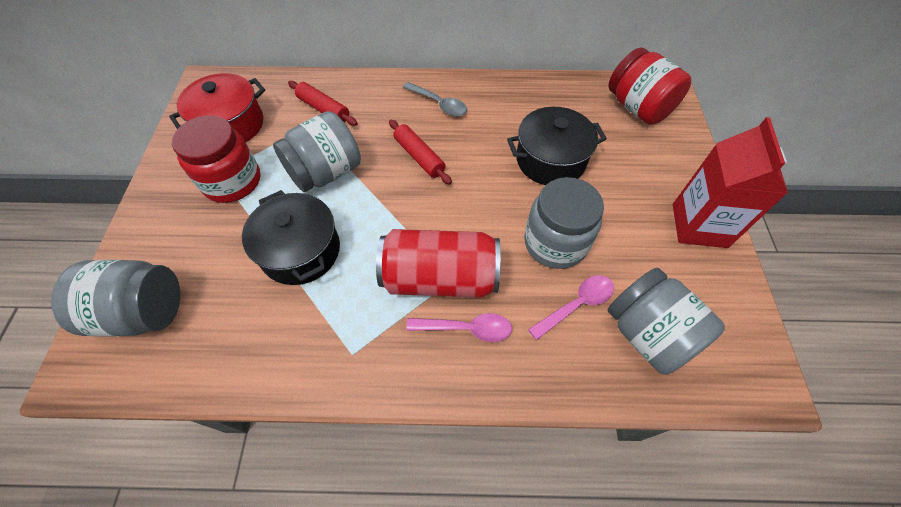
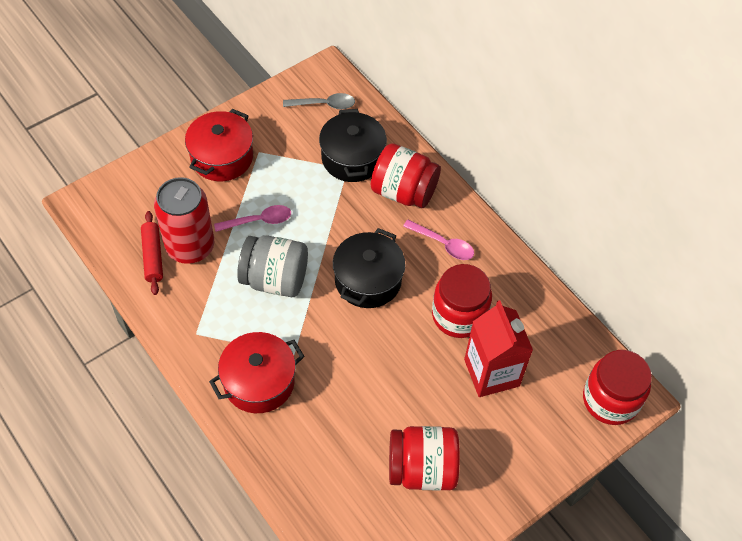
grey jar: [51,260,180,337] [273,111,361,192] [524,177,604,269] [608,268,725,375] = 4 -> [237,235,308,297] = 1
red jar: [172,115,261,203] [609,47,691,125] = 2 -> [371,143,441,208] [389,426,460,491] [432,264,492,338] [583,350,652,425] = 4
red pot: [169,73,265,142] = 1 -> [185,109,253,181] [209,332,305,413] = 2
red rolling pin: [288,81,358,126] [389,120,452,185] = 2 -> [141,211,163,295] = 1

